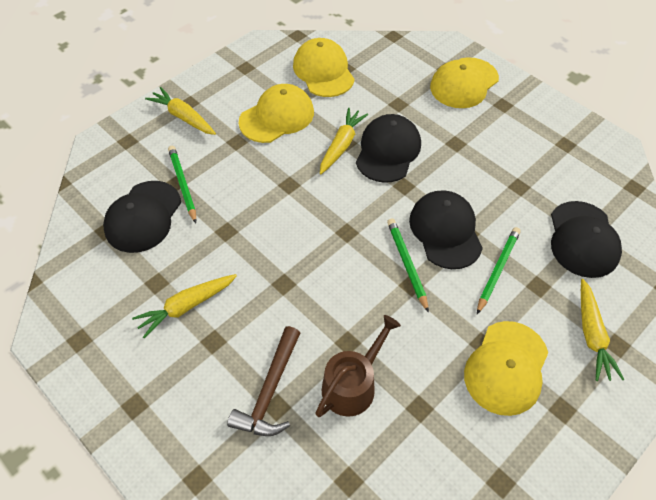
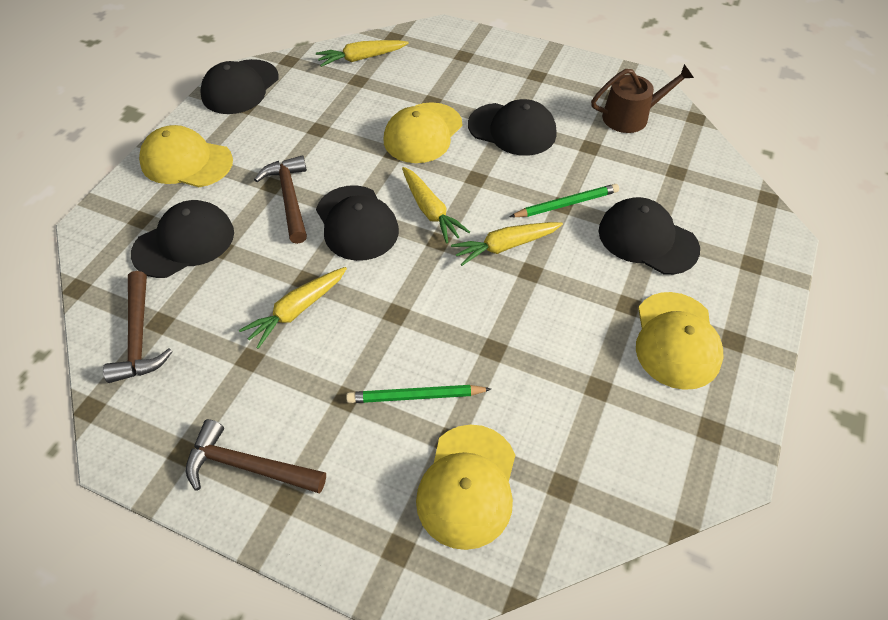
black cap: [103,181,181,253] [356,114,421,183] [409,190,483,269] [551,201,622,278] = 4 -> [131,200,234,278] [200,59,279,114] [316,185,399,261] [468,99,556,156] [599,197,700,275] = 5
brown hammer: [227,326,300,436] = 1 -> [103,271,173,383] [186,419,326,494] [254,155,307,244] = 3
green pencil: [168,146,196,223] [387,218,429,313] [477,227,521,314] = 3 -> [346,385,491,403] [510,184,619,217] = 2

